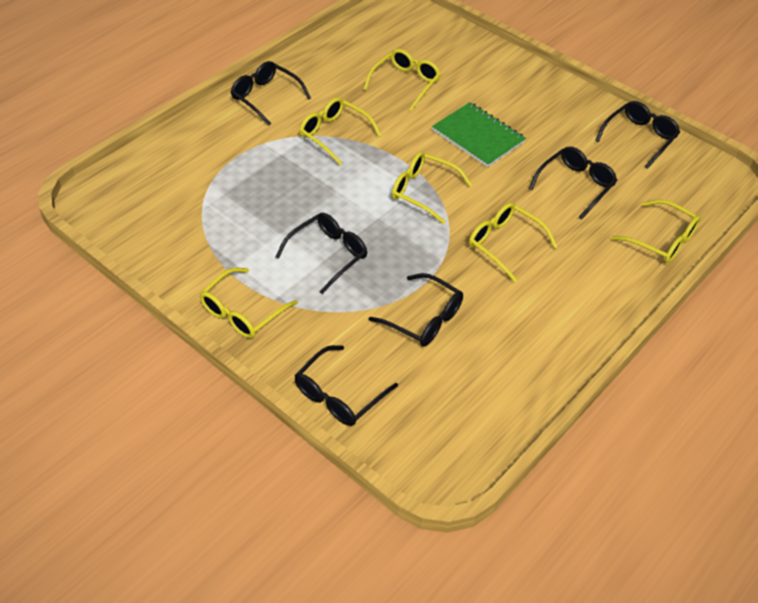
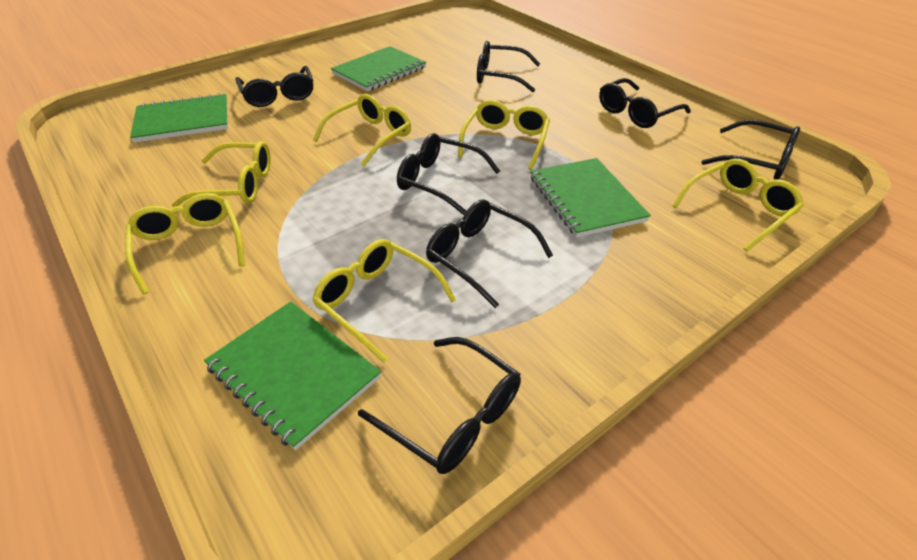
black glasses: [231,61,311,125] [276,213,367,294] [294,345,398,426] [368,273,463,347] [529,146,617,220] [595,101,680,169] = 6 -> [235,66,313,107] [358,337,521,474] [397,133,500,215] [426,199,553,308] [477,41,540,92] [599,78,691,128] [701,120,800,180] = 7
green notebook: [432,102,526,167] = 1 -> [130,93,228,143] [204,301,381,450] [331,46,426,91] [530,158,651,238] = 4

